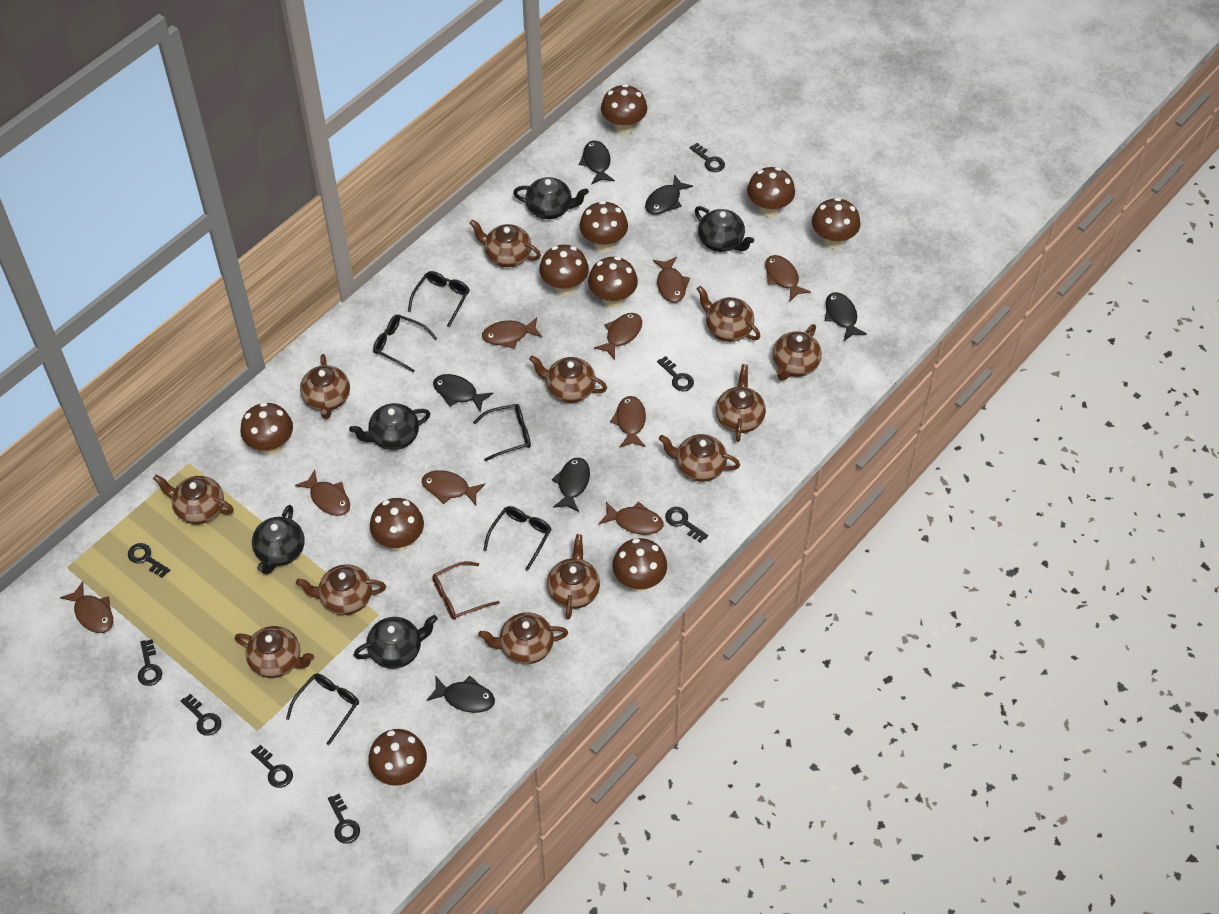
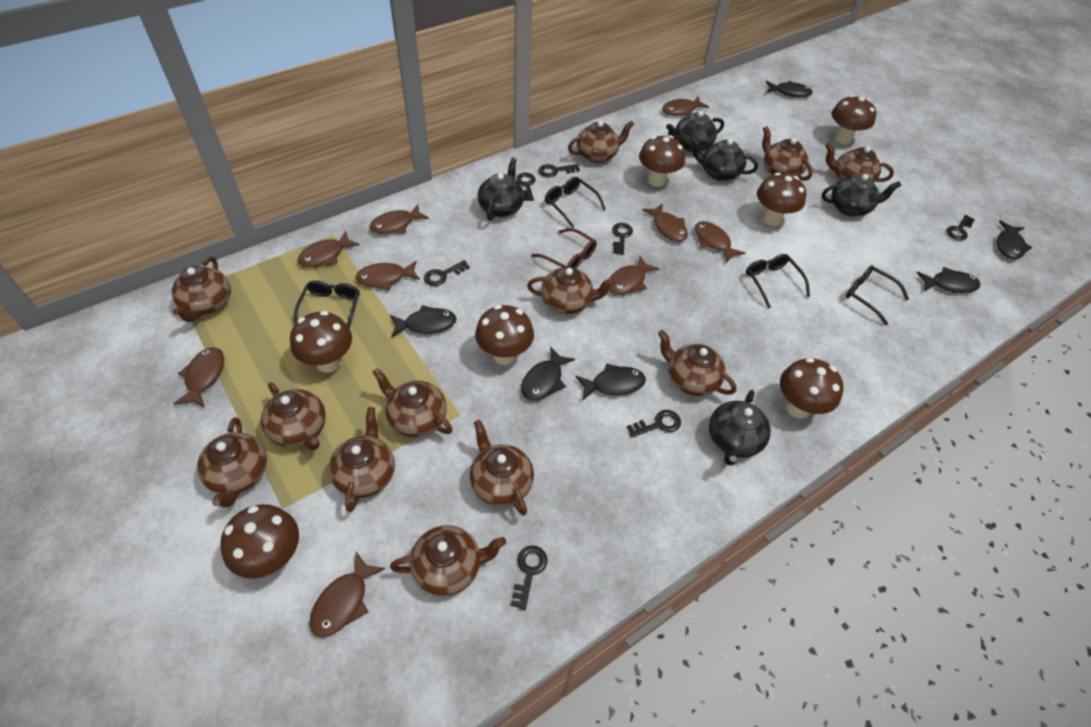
black glasses: [286,674,359,745] [373,315,437,373] [408,271,470,327] [473,404,531,461] [483,506,551,571] = 5 -> [294,280,360,329] [545,177,606,228] [746,254,810,308] [846,265,909,325] = 4
black key: [128,543,170,578] [138,639,162,686] [181,694,221,736] [251,744,293,788] [328,794,360,844] [657,356,694,391] [665,507,708,543] [690,143,725,172] = 8 -> [424,260,470,286] [511,546,548,610] [516,173,536,201] [539,164,580,177] [612,223,633,255] [627,410,681,438] [946,215,975,240] = 7
brown mushroom: [240,402,293,455] [368,729,427,786] [370,498,424,551] [539,245,589,296] [579,201,628,252] [588,256,638,308] [601,84,647,135] [612,538,667,592] [747,167,795,217] [812,197,860,249] = 10 -> [220,504,299,579] [290,311,352,373] [475,305,534,365] [639,135,685,187] [757,172,806,226] [780,358,844,419] [831,95,877,145] = 7

